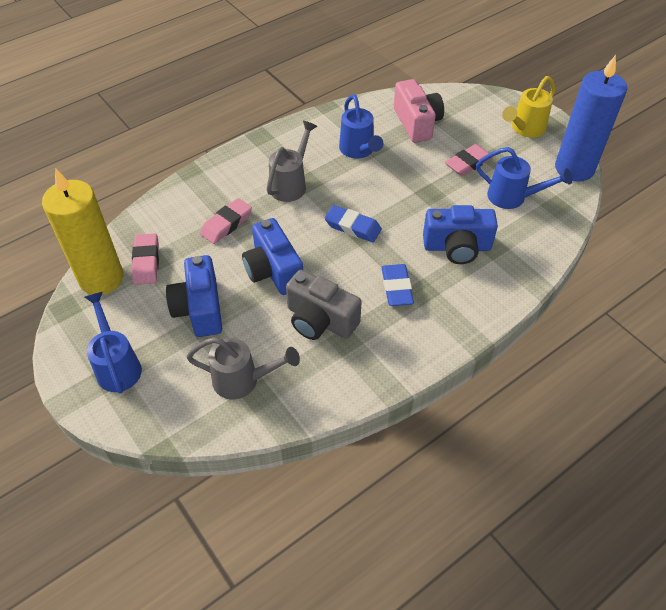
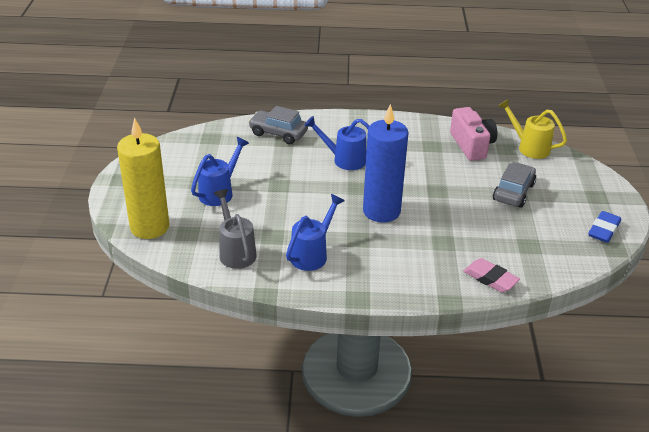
blue camera: [166,255,222,337] [242,218,303,295] [423,205,498,264] = 3 -> none = 0
blue eraser: [325,205,382,242] [382,264,414,306] = 2 -> [588,211,621,243] = 1
grey camera: [286,270,361,340] = 1 -> none = 0
grey car: none = 0 -> [248,106,308,144] [493,162,536,208] = 2
grey watering can: [186,337,300,400] [267,121,317,202] = 2 -> [213,189,257,269] = 1
pink eraser: [132,233,159,285] [200,198,252,244] [445,144,493,176] = 3 -> [463,258,520,292] = 1

